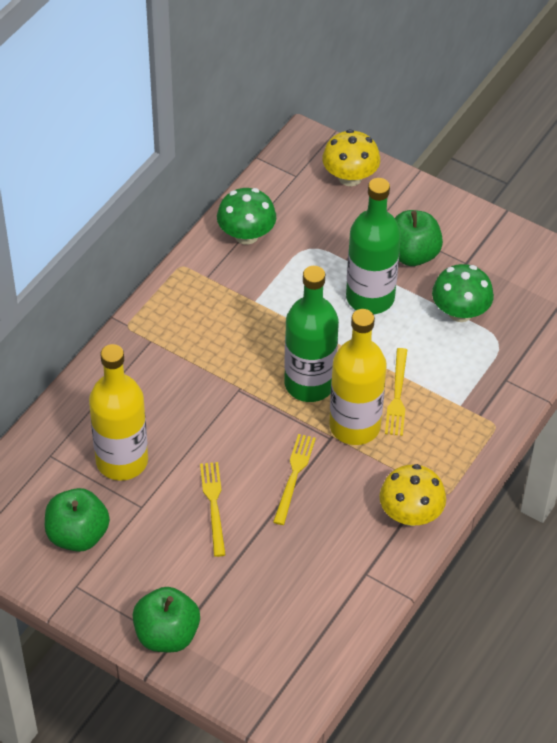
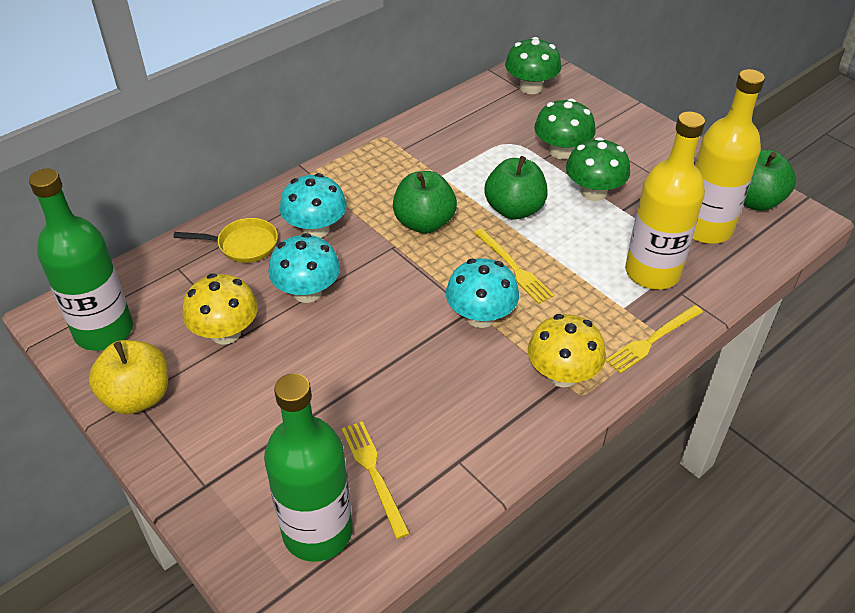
green mushroom: [217,188,276,245] [432,264,494,322] = 2 -> [505,37,561,94] [534,98,596,159] [566,137,630,201] = 3
turquoise mushroom: none = 0 -> [268,233,340,303] [280,173,347,238] [446,258,519,328] = 3
yellow apple: none = 0 -> [89,340,168,415] = 1
yellow pan: none = 0 -> [173,218,278,263] = 1

